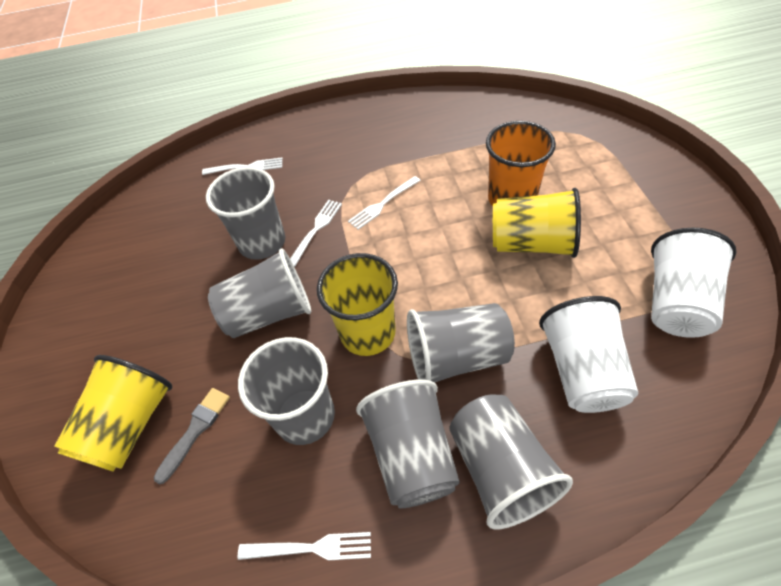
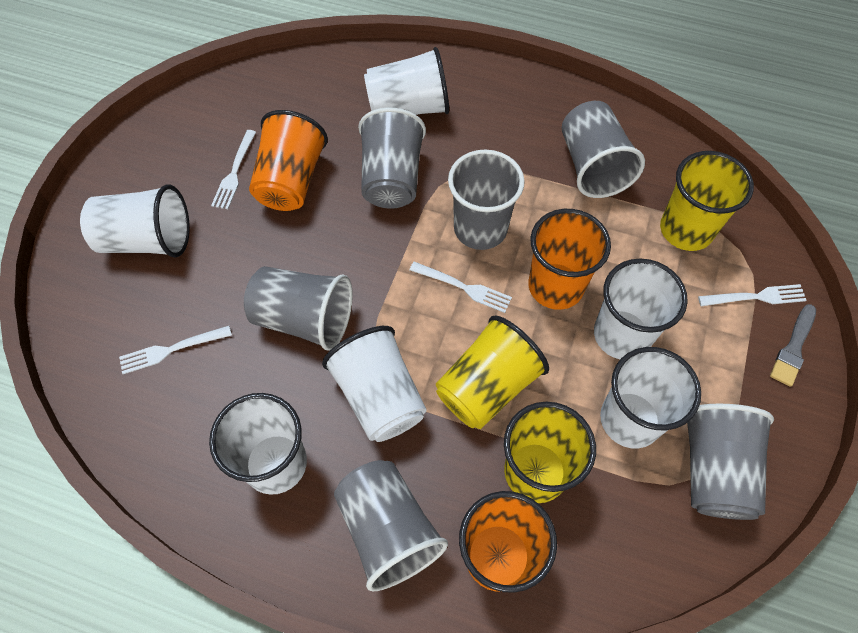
orange cup: [486,121,556,206] = 1 -> [249,110,328,211] [459,491,557,593] [528,209,611,310] = 3
white cup: [539,296,638,413] [651,227,737,338] = 2 -> [80,184,190,258] [209,393,307,495] [322,326,427,442] [364,47,449,115] [594,259,688,359] [600,347,701,449] = 6

